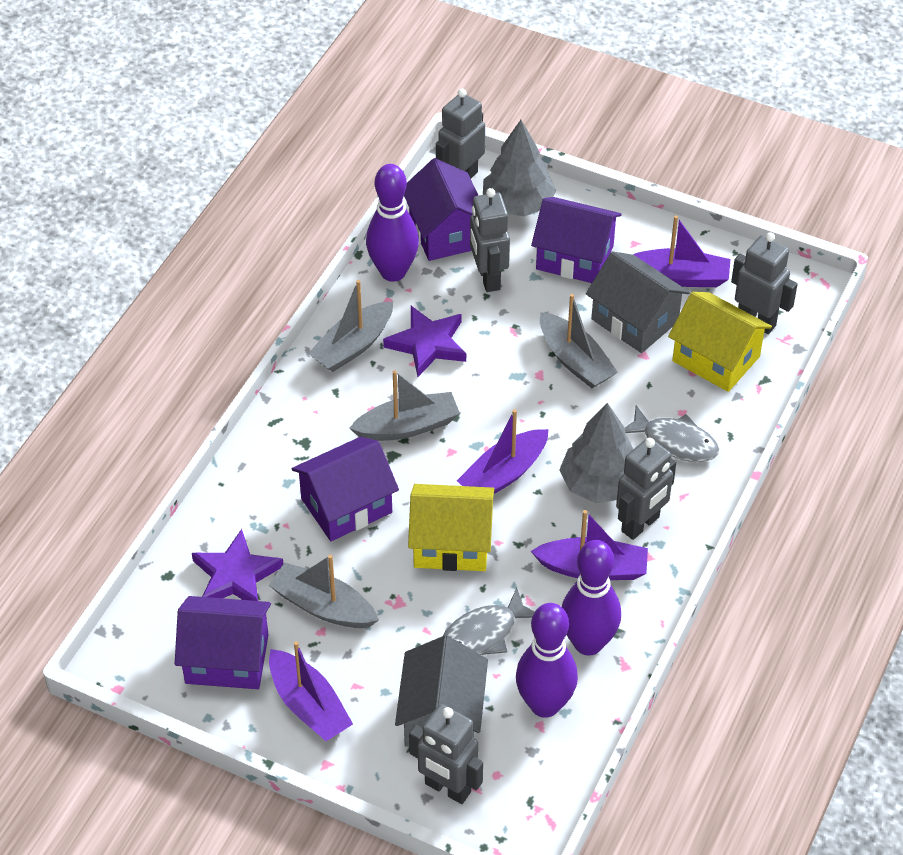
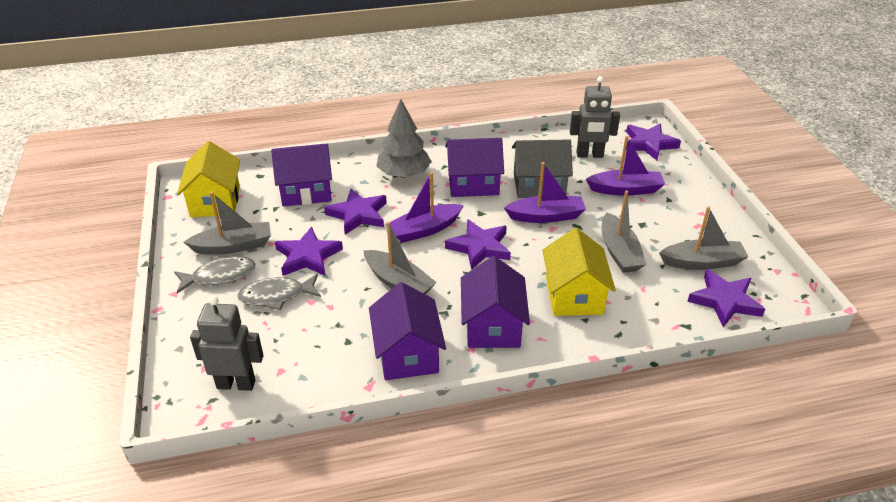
grey house: [395,635,488,747] [586,251,690,353] = 2 -> [512,139,573,198] = 1
grey robot: [409,704,483,804] [436,89,485,178] [470,188,510,292] [616,438,676,540] [731,232,798,334] = 5 -> [190,296,264,391] [570,76,620,158] = 2
grey tree: [483,120,556,217] [559,403,633,503] = 2 -> [377,99,432,178] = 1
purple boat: [269,641,353,741] [457,409,549,494] [531,510,648,580] [633,216,731,287] = 4 -> [386,172,463,243] [504,162,586,223] [586,136,665,196] = 3
purple bowling pin: [366,164,419,282] [516,603,578,718] [562,540,621,656] = 3 -> none = 0
purple star: [192,529,283,601] [383,306,466,377] = 2 -> [275,227,343,276] [324,189,387,235] [445,219,511,270] [626,123,681,160] [687,269,765,327] = 5

